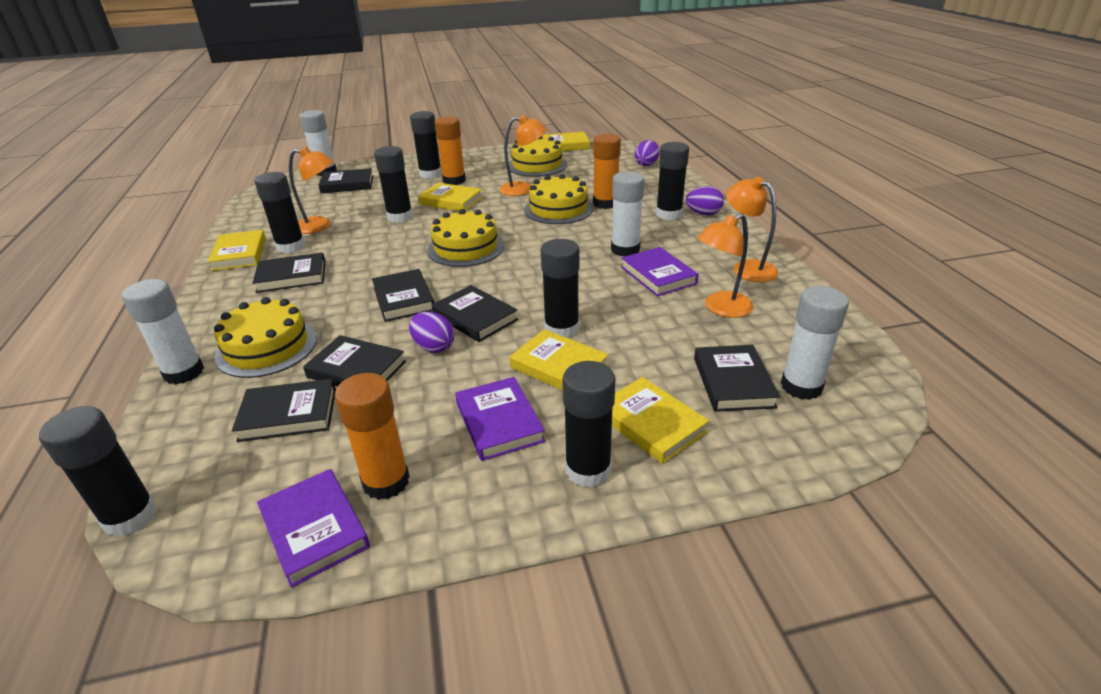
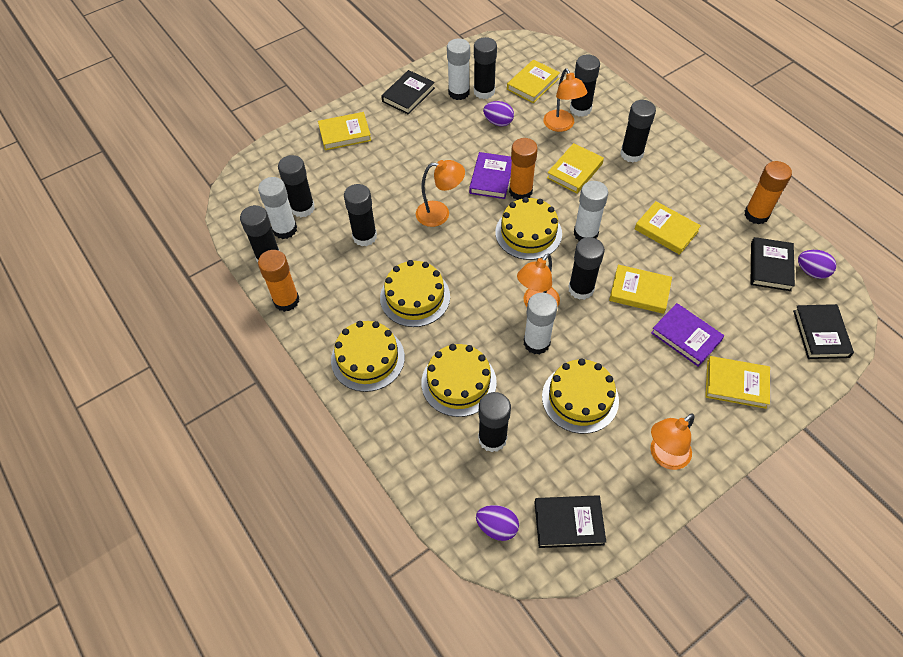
black book: [232,379,336,442] [252,252,326,293] [303,335,406,386] [318,168,373,193] [372,269,434,322] [432,285,518,342] [694,345,780,412] = 7 -> [381,70,435,115] [534,495,606,548] [751,237,795,291] [793,304,854,359] = 4
black glue stick: [39,406,157,537] [254,172,305,253] [374,146,413,222] [410,111,442,179] [541,239,580,338] [562,361,615,487] [656,142,689,220] = 7 -> [240,205,280,263] [278,155,315,217] [344,184,377,246] [474,37,497,99] [478,392,511,452] [568,237,605,300] [570,55,600,117] [620,100,656,163] = 8
purple book: [257,469,370,588] [455,377,545,461] [621,247,699,296] = 3 -> [469,152,512,199] [651,303,724,367] = 2
yellow book: [208,230,266,271] [418,183,483,211] [510,329,609,391] [542,132,590,151] [612,377,709,464] = 5 -> [318,112,371,150] [507,59,560,103] [547,143,604,194] [609,265,672,314] [635,201,701,255] [705,356,770,409] = 6
yellow cake: [214,297,317,378] [427,209,504,267] [509,136,567,177] [524,174,593,224] = 4 -> [331,321,405,392] [380,260,450,327] [421,344,497,417] [495,197,562,260] [542,359,619,434] = 5

